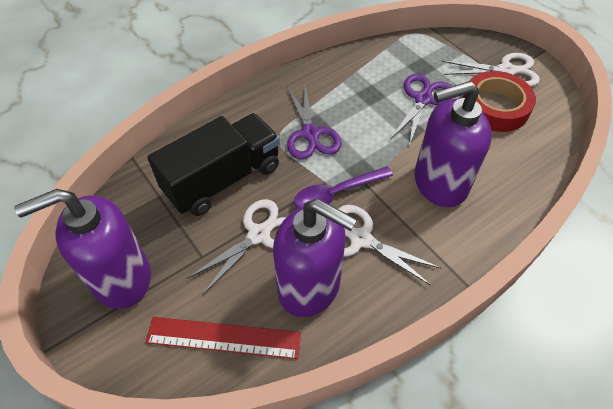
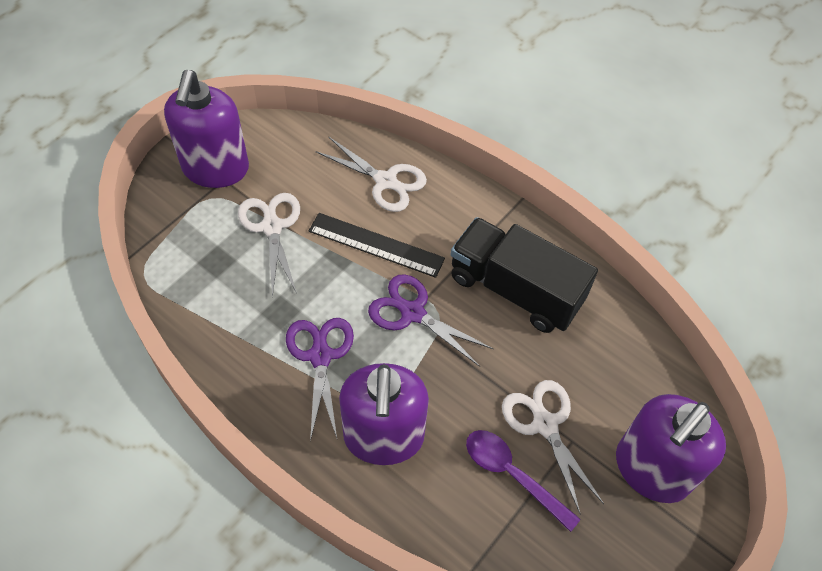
black ruler: none = 0 -> [309,213,445,278] = 1
red ruler: [145,317,301,359] = 1 -> none = 0
red tape: [463,71,536,132] = 1 -> none = 0

